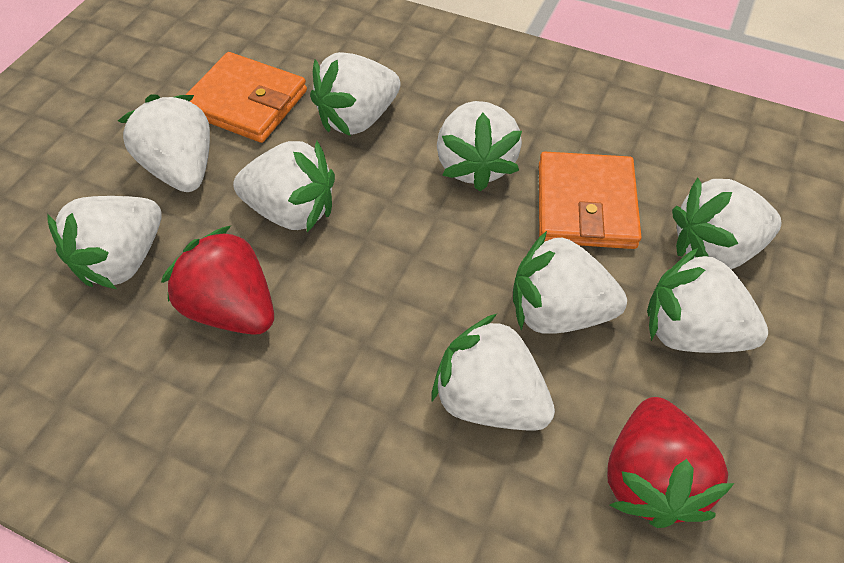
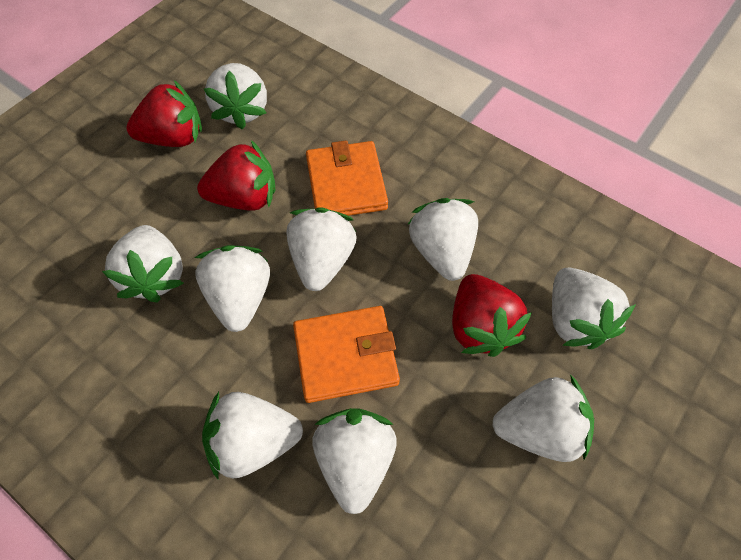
red strawberry: [161,225,274,335] [607,397,734,528] = 2 -> [126,80,202,147] [197,140,275,211] [452,274,532,357] = 3

